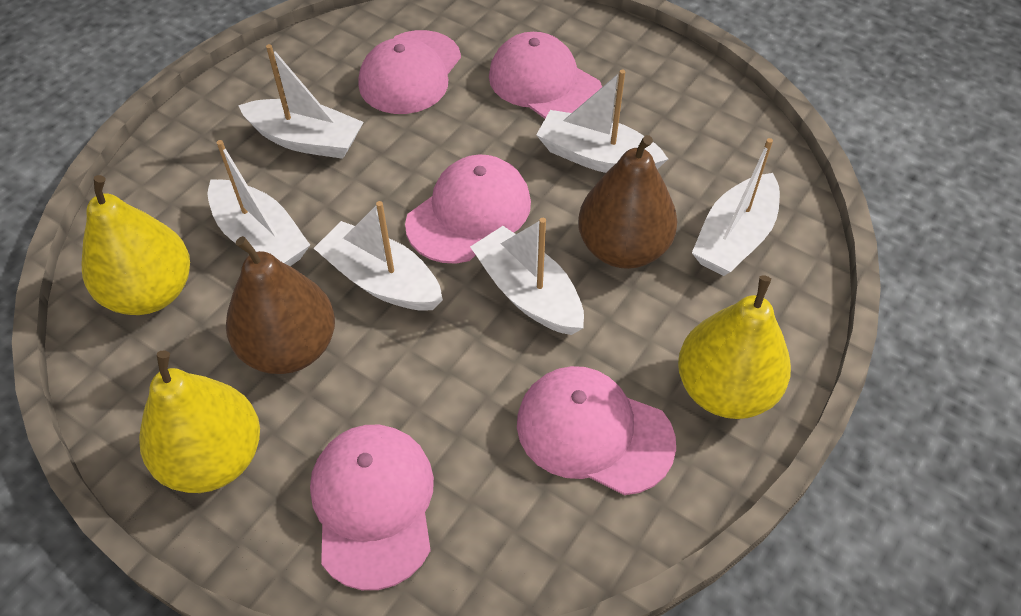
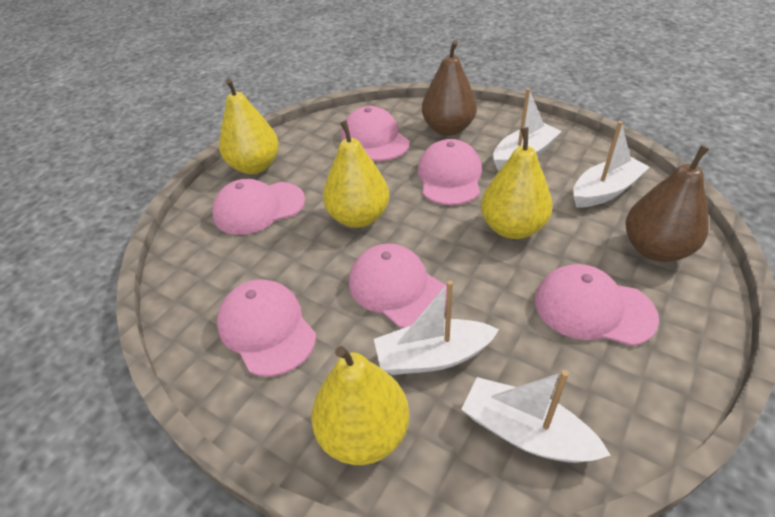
pink cap: [310,425,434,590] [359,30,461,114] [405,154,531,264] [489,32,602,119] [517,366,676,495] = 5 -> [212,179,305,235] [217,279,316,377] [341,106,410,161] [349,244,447,328] [418,139,482,205] [535,264,659,346] = 6
white boat: [207,140,310,266] [238,44,364,159] [314,201,443,311] [470,218,584,335] [536,70,668,173] [692,138,780,276] = 6 -> [374,280,499,375] [461,370,611,463] [493,88,562,171] [573,121,650,207] = 4
yellow pear: [82,175,190,315] [139,350,260,493] [678,276,791,419] = 3 -> [219,79,279,174] [311,346,409,465] [323,120,389,228] [481,127,553,239] = 4

